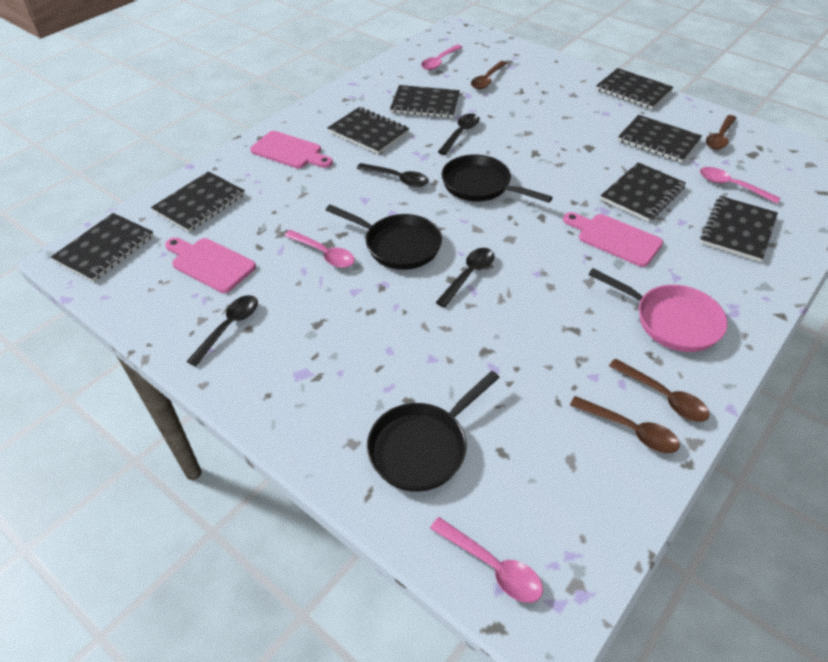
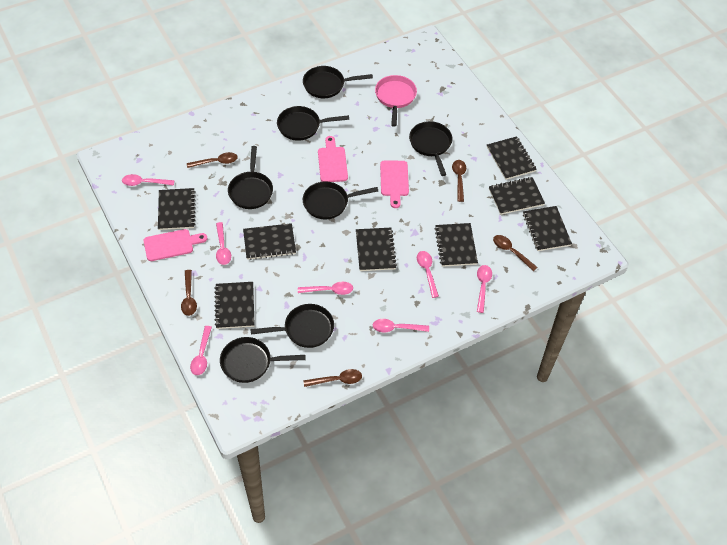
black pan: [326,204,442,270] [367,371,500,492] [442,155,553,203] = 3 -> [220,337,306,383] [228,146,273,209] [250,304,334,348] [277,106,349,141] [303,66,373,98] [303,181,378,219] [409,121,452,176] = 7
black spoon: [186,295,258,366] [357,163,429,187] [436,248,495,308] [438,113,480,155] = 4 -> none = 0
brown spoon: [471,61,507,89] [570,396,680,453] [609,358,710,422] [706,115,736,150] = 4 -> [181,270,197,316] [187,152,238,168] [303,369,362,387] [452,160,466,202] [493,235,538,271] = 5
pink spoon: [284,230,355,268] [421,45,463,70] [430,517,543,603] [700,167,780,204] = 4 -> [122,174,174,186] [190,326,212,375] [216,222,231,265] [298,282,353,295] [373,319,429,333] [417,251,439,298] [477,265,492,313] = 7

